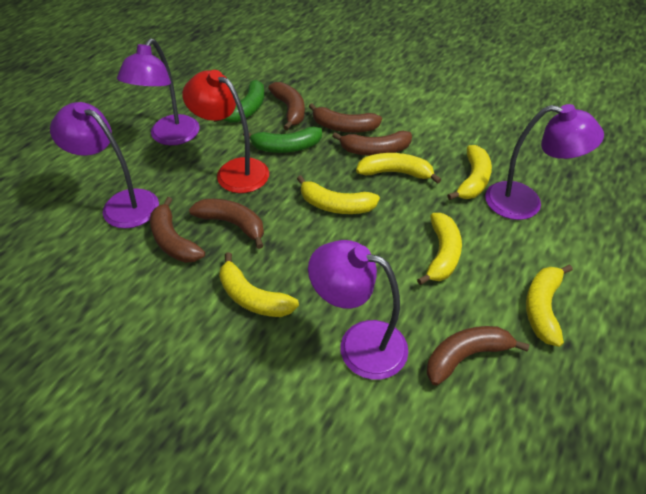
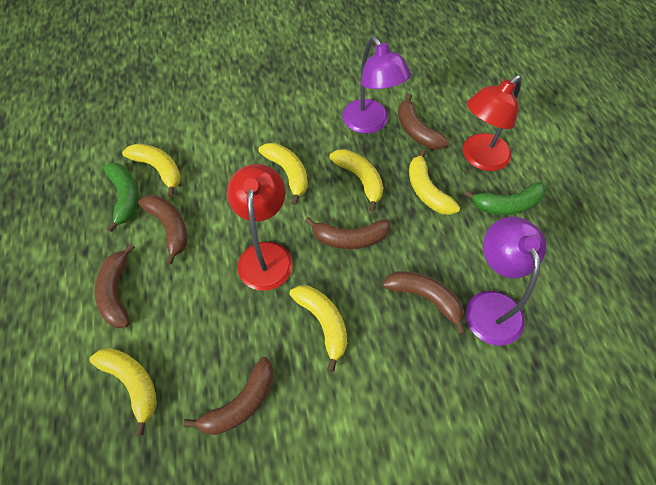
purple lamp: [50,102,159,229] [117,38,200,145] [308,240,408,380] [485,104,604,220] = 4 -> [342,37,411,134] [466,217,546,346] = 2
red lamp: [182,70,269,193] = 1 -> [227,164,293,291] [463,75,521,171] = 2

